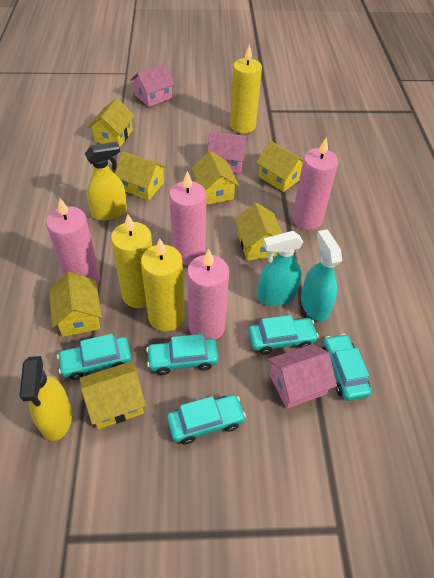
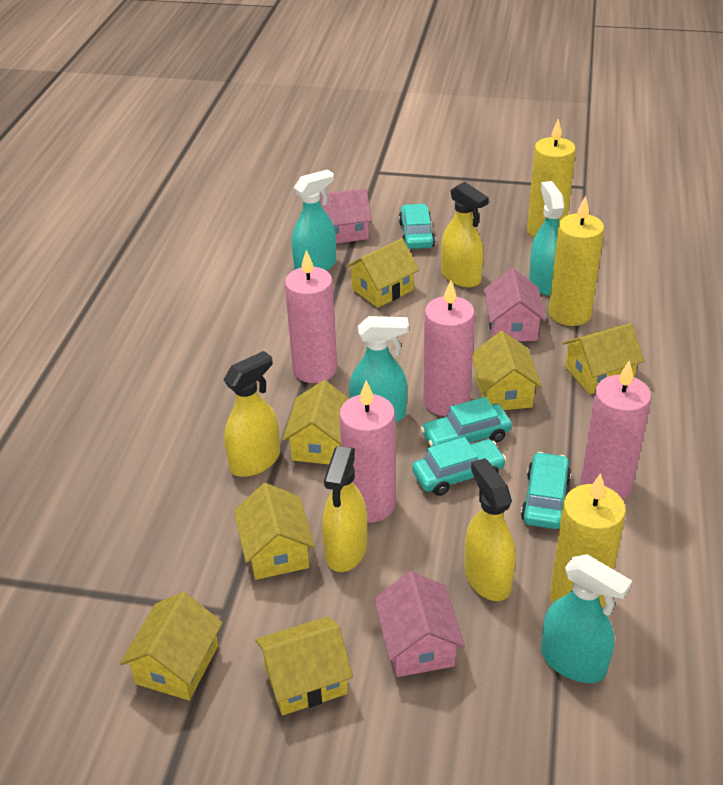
turquoise car: [57,334,131,380] [146,334,218,375] [167,395,246,444] [248,315,319,355] [322,334,371,401] = 5 -> [399,204,435,249] [412,437,506,496] [421,397,512,447] [521,452,571,529] = 4
turquoise spray bottle: [257,231,303,306] [301,229,342,321] = 2 -> [292,169,336,271] [349,316,409,423] [529,181,565,296] [541,554,632,683] = 4
yellow spray bottle: [19,356,72,441] [85,142,127,220] = 2 -> [224,351,280,477] [322,446,367,572] [441,182,489,287] [464,458,516,601] = 4

